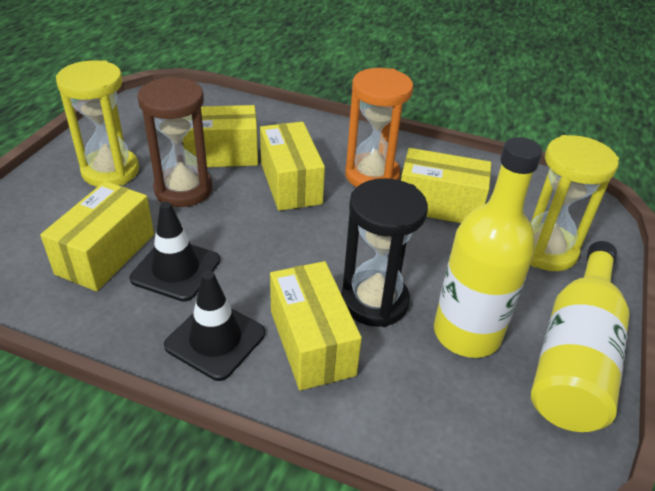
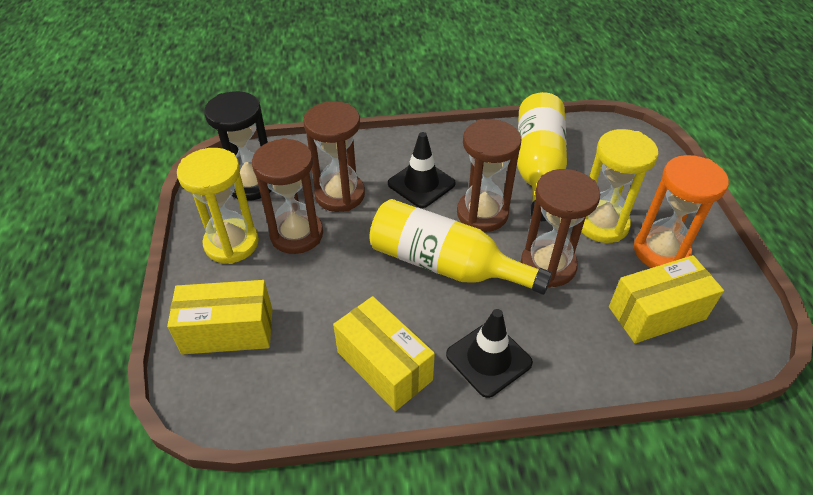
brown hourglass: [137,77,212,207] = 1 -> [252,138,323,254] [303,101,365,212] [457,119,522,232] [521,169,600,288] = 4
yellow box: [40,181,154,291] [183,105,258,167] [260,122,325,211] [270,261,362,390] [401,148,491,223] = 5 -> [167,280,272,355] [333,296,435,411] [609,255,724,343] = 3

